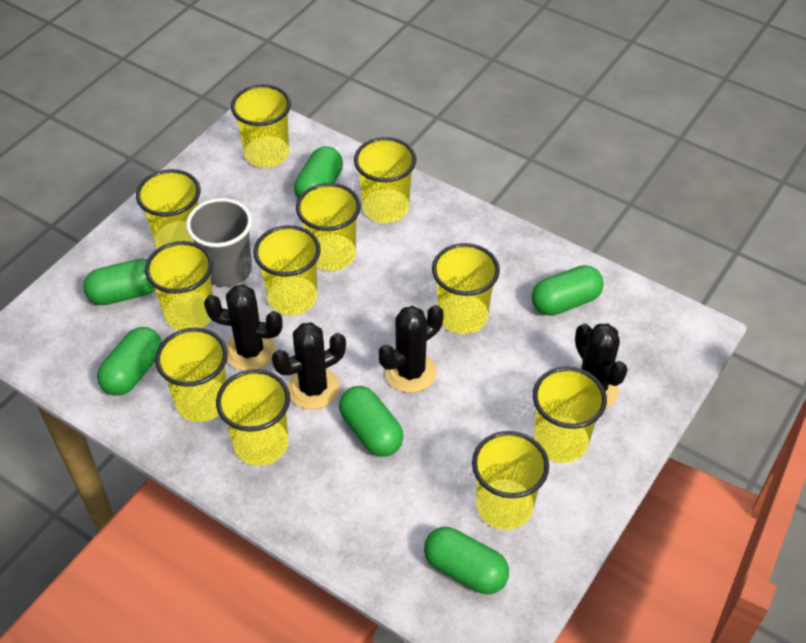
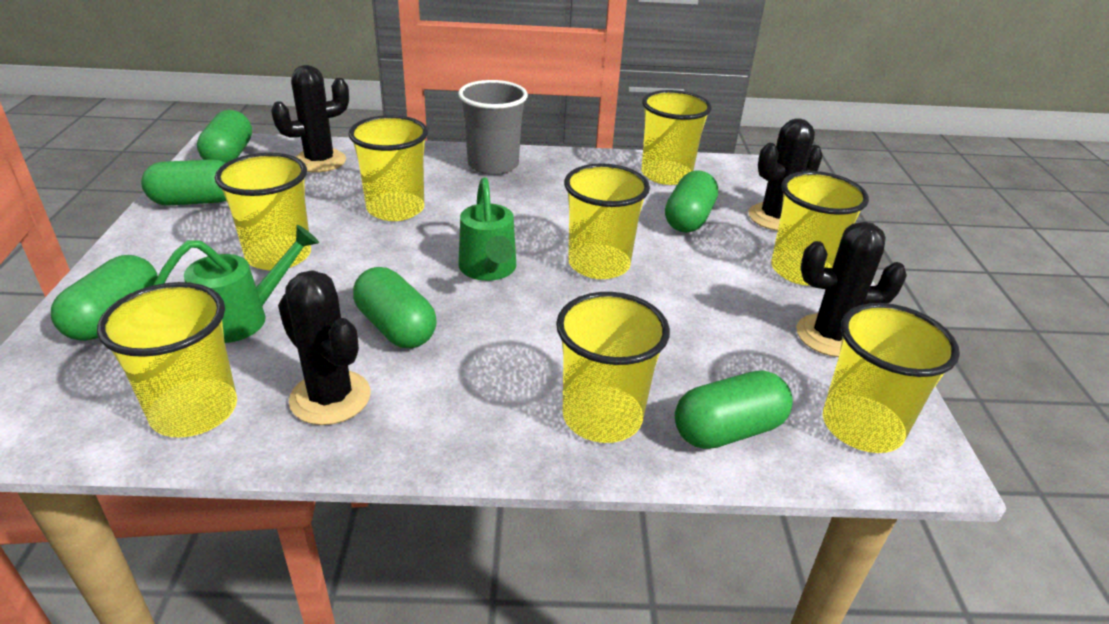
green watering can: none = 0 -> [154,225,319,343] [459,177,516,281] = 2
yellow cup: [136,169,201,249] [145,241,213,331] [155,327,228,422] [216,369,290,466] [231,84,291,168] [253,225,321,315] [296,183,361,271] [354,137,416,223] [432,243,500,334] [472,431,549,530] [533,367,607,463] = 11 -> [97,282,237,438] [215,153,311,270] [348,115,428,221] [556,292,670,443] [564,163,650,279] [641,90,712,185] [771,171,869,286] [823,303,960,453] = 8

